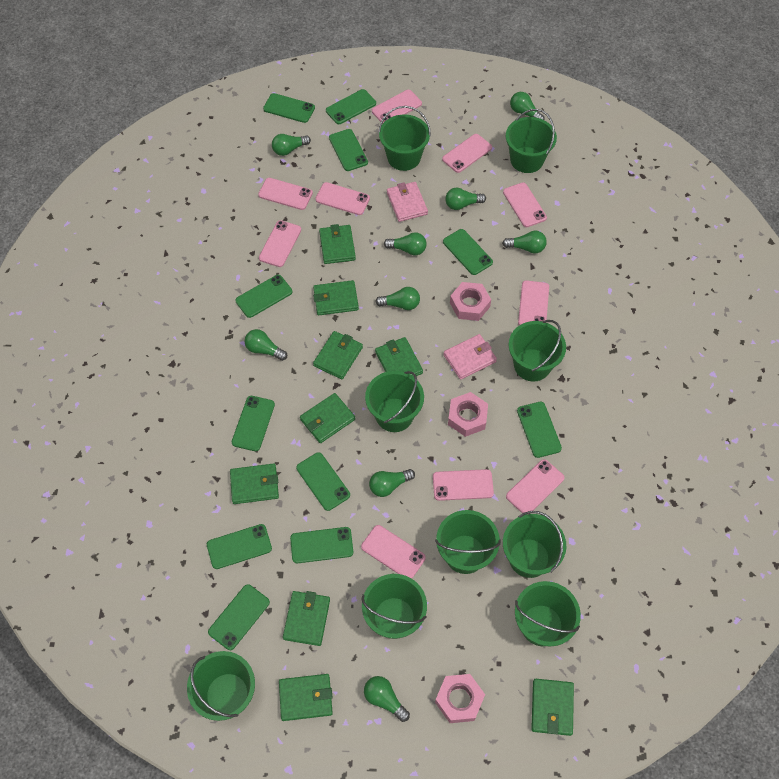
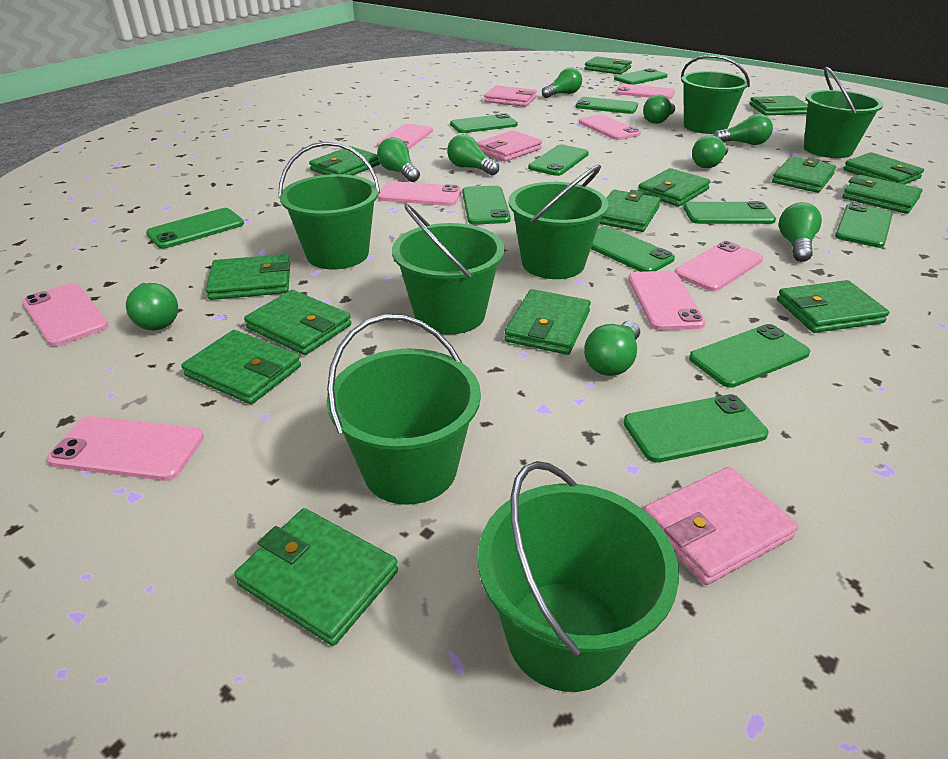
green bucket: [187,651,255,721] [361,574,427,639] [365,371,424,432] [378,106,431,171] [435,510,501,574] [503,511,566,578] [506,109,557,173] [509,320,566,381] [515,581,581,647] = 9 -> [278,141,380,269] [327,314,481,505] [392,204,505,335] [478,461,679,692] [508,165,609,279] [681,55,750,134] [804,66,883,158] = 7
green wallet: [230,463,279,504] [279,674,333,721] [283,591,330,646] [300,393,355,443] [313,280,359,315] [313,331,363,379] [319,224,356,264] [375,337,423,377] [531,679,574,736] = 9 -> [181,330,301,404] [206,254,290,300] [234,508,398,646] [244,290,351,355] [309,146,380,175] [504,289,591,355] [584,56,632,75] [599,190,661,232] [638,168,711,207] [749,96,808,115] [772,156,836,193] [777,280,889,333] [842,175,923,214] [843,152,924,185] = 14
pink nut: [435,674,485,723] [448,392,488,437] [450,282,491,321] = 3 -> none = 0
pink phone: [258,178,313,210] [259,220,301,267] [315,182,370,215] [361,525,426,578] [372,90,422,124] [433,469,494,501] [442,134,492,173] [503,182,547,227] [506,459,565,513] [518,280,549,325] = 10 -> [23,283,109,347] [47,416,204,481] [377,124,433,150] [378,181,461,206] [579,114,641,140] [615,84,675,99] [628,271,706,330] [675,241,763,291] = 8
pink wallet: [387,182,428,222] [443,334,497,380] = 2 -> [477,130,542,161] [484,85,537,107] [644,467,798,585] = 3

